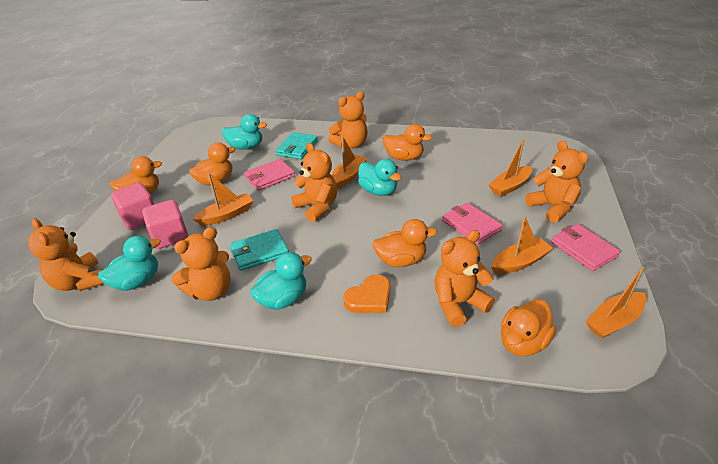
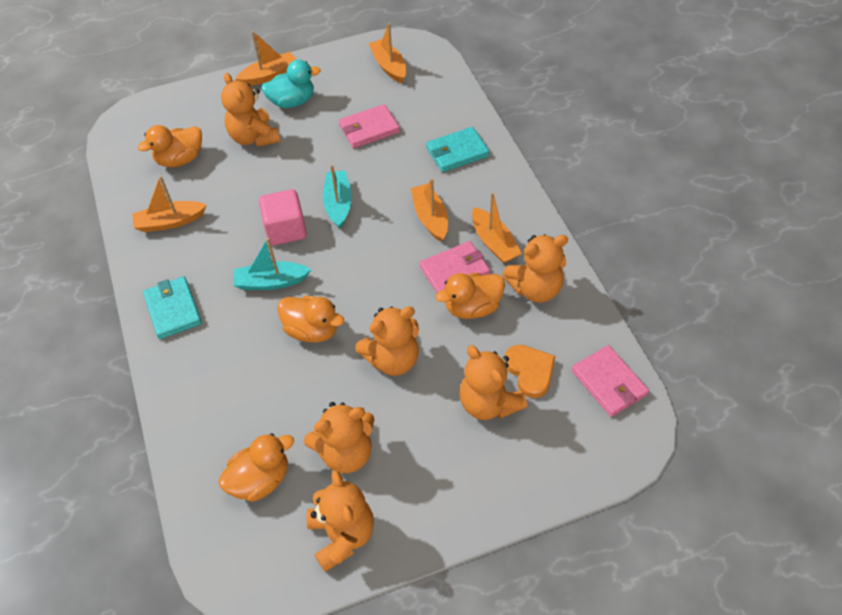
orange duck: [110,156,162,194] [189,143,235,186] [372,219,437,267] [383,124,432,161] [501,299,556,356] = 5 -> [138,125,202,167] [219,433,294,502] [277,296,344,343] [436,273,505,319] = 4
pink cube: [111,183,154,230] [142,200,188,249] = 2 -> [259,189,307,245] = 1
turquoise boat: none = 0 -> [233,238,311,290] [323,165,352,229] = 2
turquoise duck: [98,236,161,291] [222,114,267,150] [250,252,312,310] [358,159,401,196] = 4 -> [261,60,321,108] = 1

